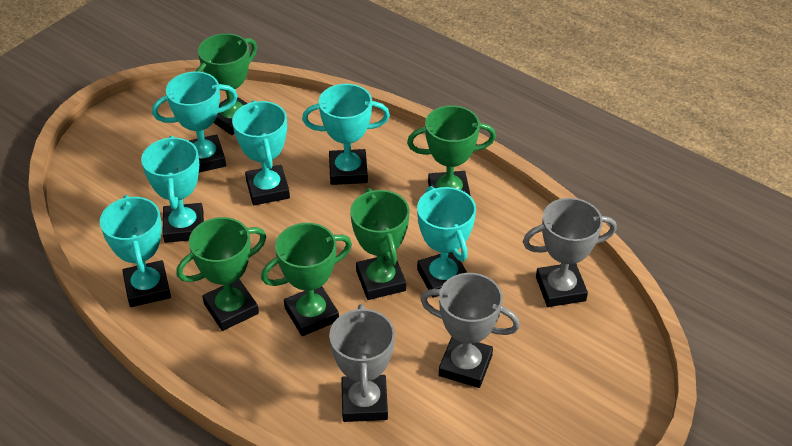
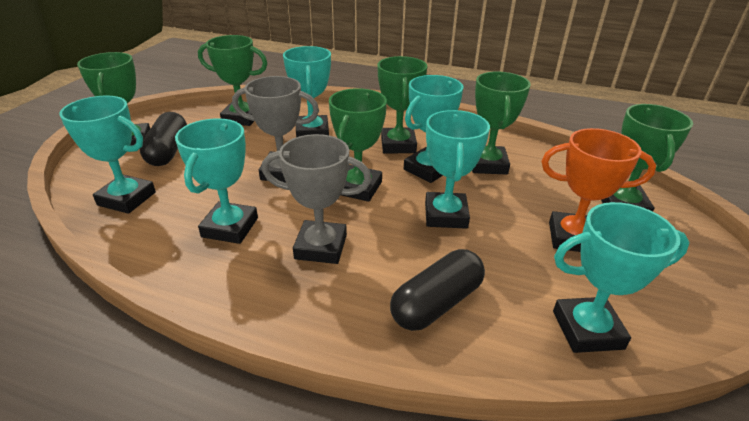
black capsule: none = 0 -> [140,112,187,166] [390,249,485,331] = 2
green trophy: [176,217,266,331] [196,33,257,135] [261,223,352,336] [350,188,410,300] [407,106,496,196] = 5 -> [77,52,150,146] [198,35,267,126] [329,88,387,202] [378,56,427,153] [472,72,531,174] [601,104,693,211] = 6
grey trophy: [329,304,395,422] [421,273,520,388] [523,198,617,307] = 3 -> [232,76,319,183] [262,134,372,264] = 2
orange trophy: none = 0 -> [542,128,656,252] = 1

